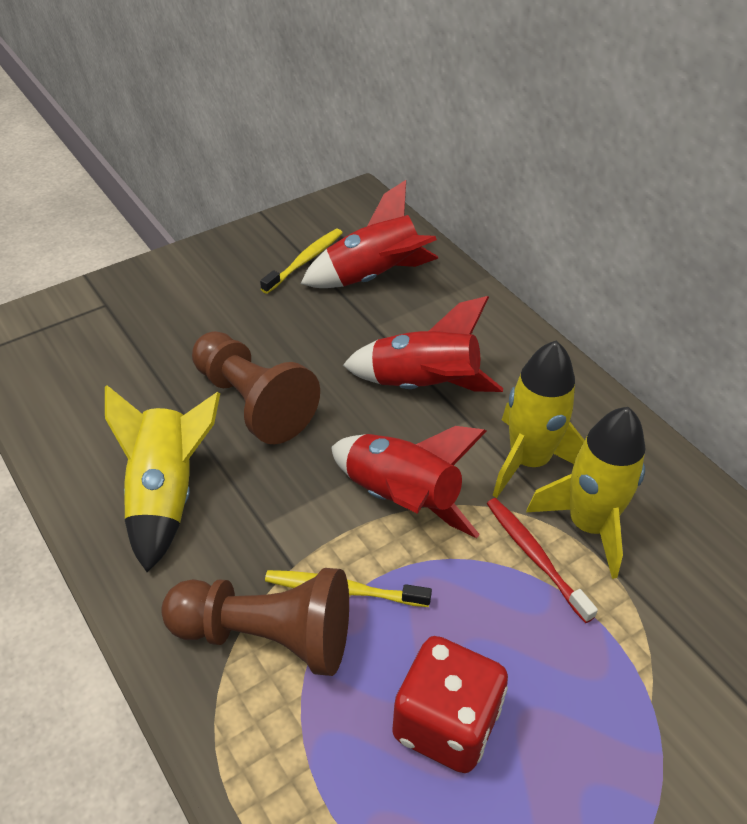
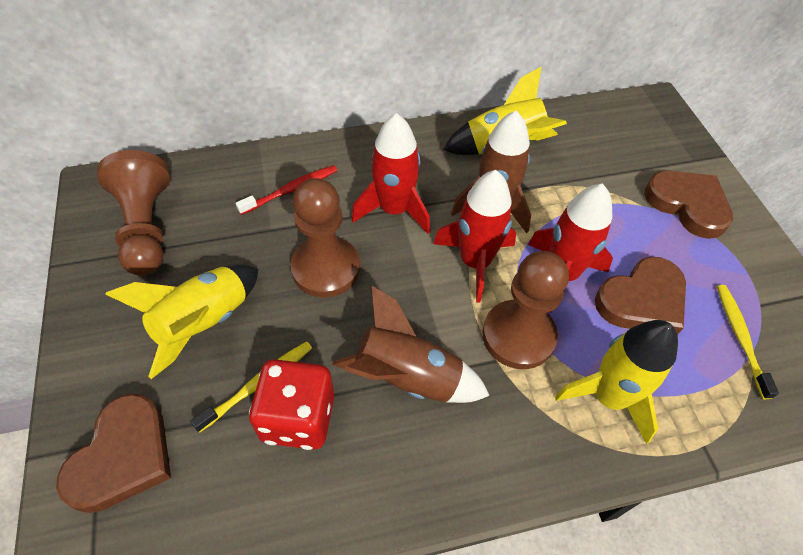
brown heart: none = 0 -> [56,394,171,513] [595,257,686,335] [645,171,733,239] = 3
brown pawn: [161,568,349,676] [192,331,320,444] = 2 -> [97,150,170,276] [290,178,360,298] [482,251,569,369] = 3
brown rocket: none = 0 -> [332,285,490,403] [451,111,531,233] = 2

